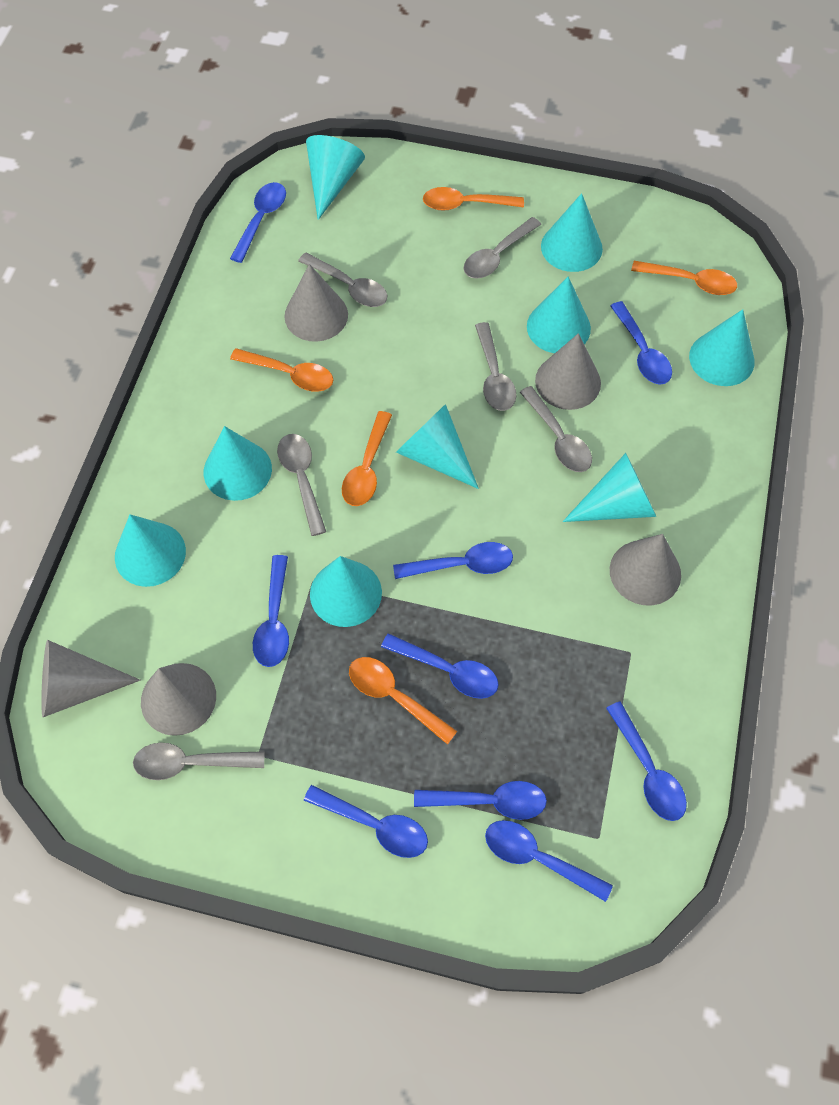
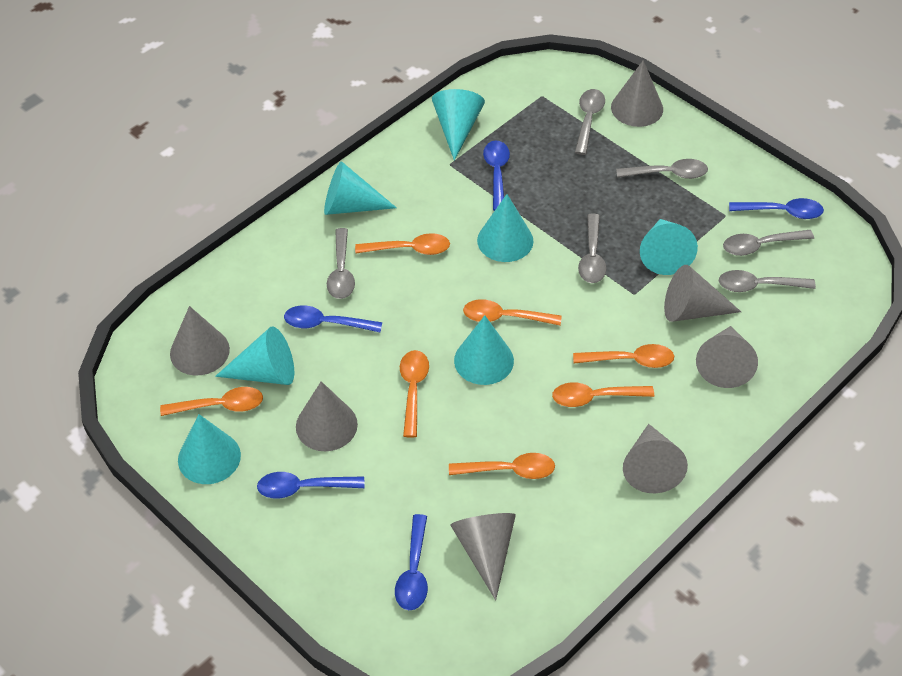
blue spoon: [230,182,286,263] [253,555,289,667] [304,785,428,858] [381,633,499,699] [393,542,513,579] [414,781,547,820] [485,820,613,902] [606,701,687,821] [610,301,672,385] = 9 -> [257,472,365,499] [284,305,382,332] [395,514,428,610] [483,141,510,211] [729,198,824,219] = 5
grey cone: [41,640,141,717] [141,663,216,736] [284,264,348,342] [535,333,601,410] [610,534,681,605] = 5 -> [170,306,230,375] [296,381,358,451] [450,513,516,600] [611,60,663,127] [623,424,688,493] [664,265,741,322] [696,326,758,388] = 7
orange spoon: [230,348,333,392] [342,411,392,506] [349,657,457,745] [423,187,524,211] [631,261,737,295] = 5 -> [160,387,263,416] [355,233,450,255] [400,350,429,438] [449,453,555,479] [463,299,561,326] [552,382,654,407] [573,344,674,368] = 7
turquoise cone: [115,514,186,587] [204,426,272,501] [306,135,365,220] [310,556,382,627] [396,404,479,489] [527,276,591,353] [541,193,603,272] [563,453,656,522] [689,309,755,386] = 9 -> [178,414,241,484] [215,327,294,385] [324,161,397,215] [432,89,485,161] [454,315,514,385] [477,194,534,262] [640,219,698,275] = 7

